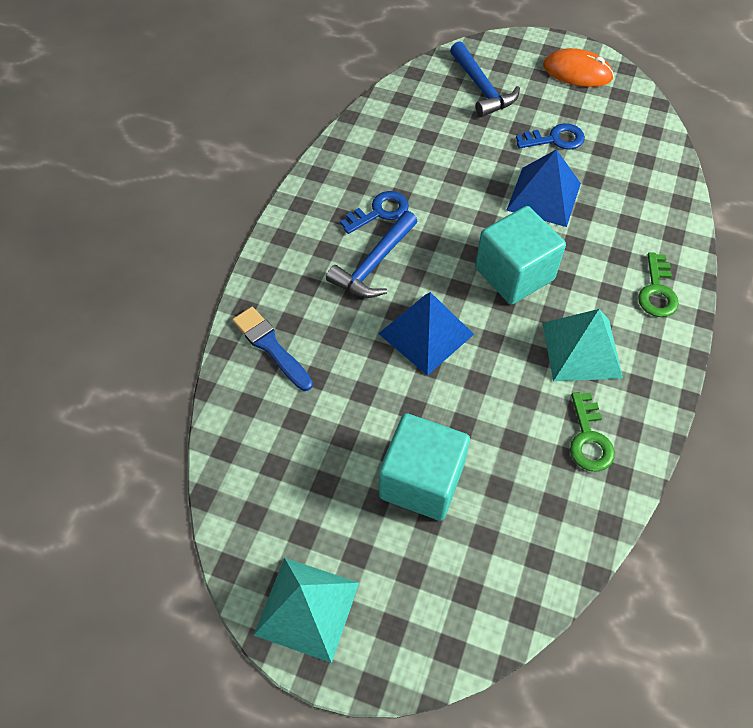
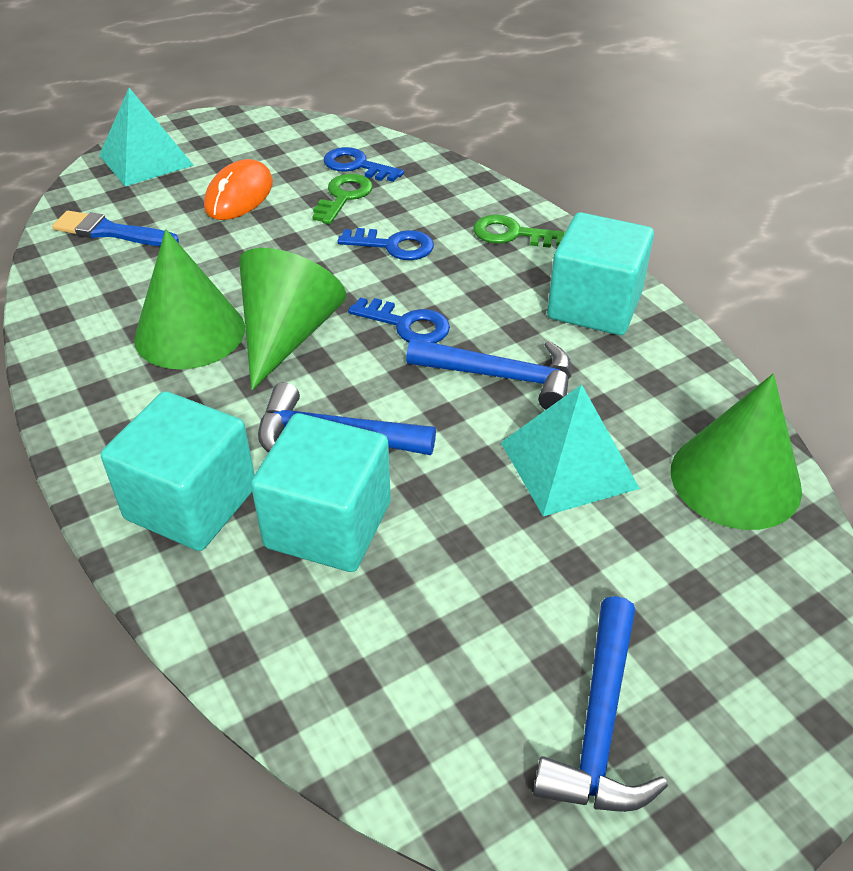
blue hammer: [326,211,418,298] [450,41,520,117] = 2 -> [258,382,436,455] [406,338,571,409] [533,596,668,812] = 3
blue key: [340,191,409,234] [516,123,585,150] = 2 -> [324,147,404,182] [338,228,434,260] [348,298,450,343] = 3
blue pyramid: [378,292,474,376] [506,149,581,227] = 2 -> none = 0
green cone: none = 0 -> [134,229,245,369] [239,248,346,390] [671,374,802,530] = 3
turquoise cube: [379,413,470,521] [475,206,566,305] = 2 -> [101,391,255,551] [251,413,391,572] [547,212,654,335] = 3

